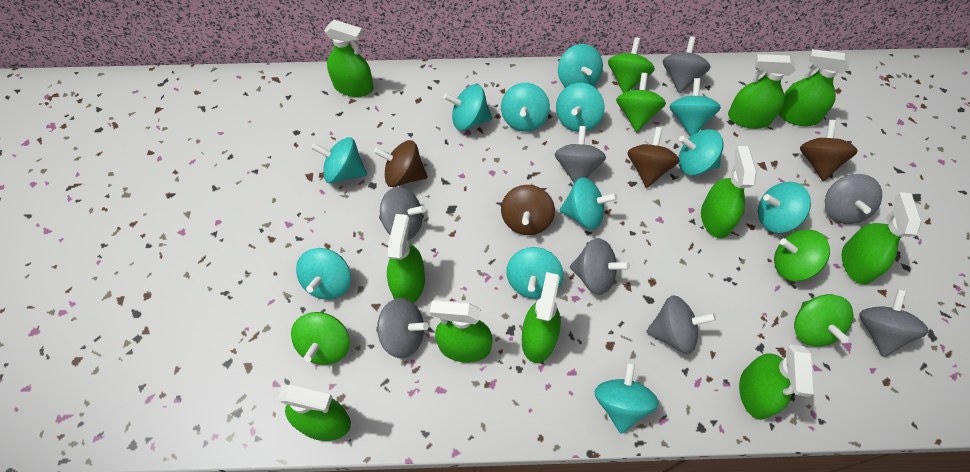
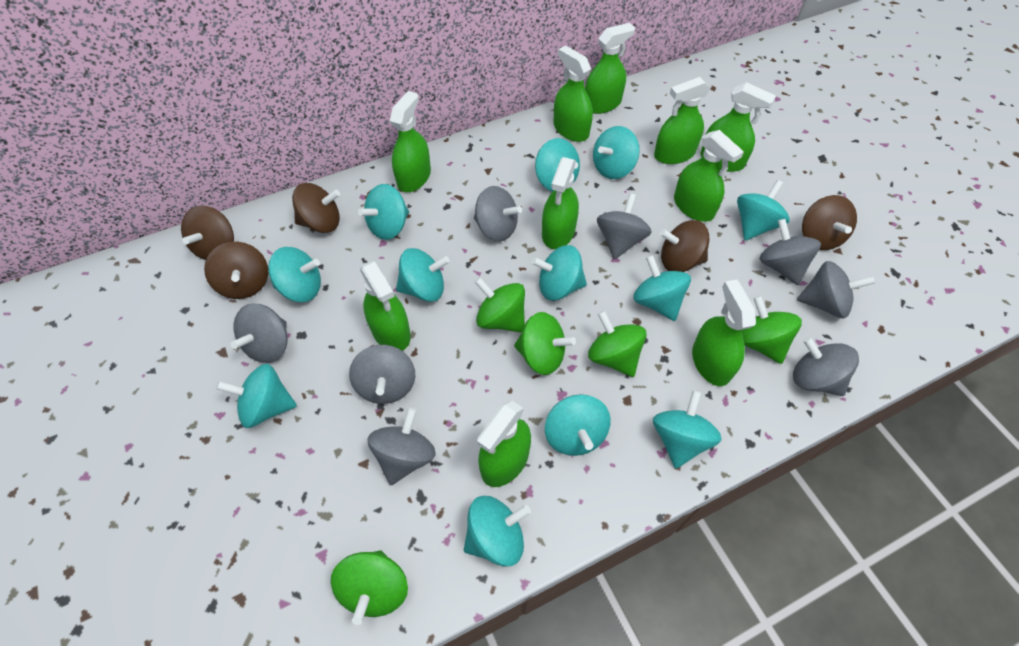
brown spinning top: [374,140,428,187] [501,185,555,235] [628,127,680,188] [800,120,858,181] = 4 -> [181,205,234,260] [204,242,268,299] [292,183,340,233] [660,220,709,272] [802,195,857,250] = 5

